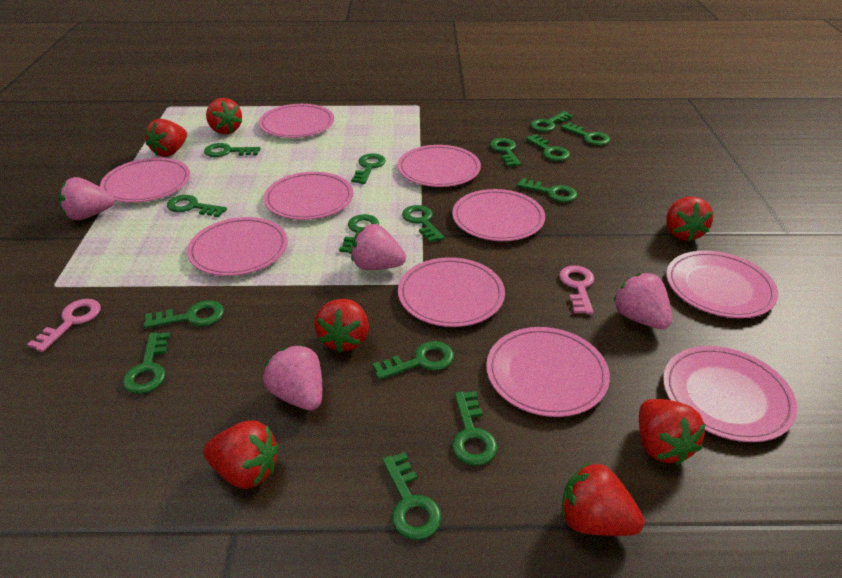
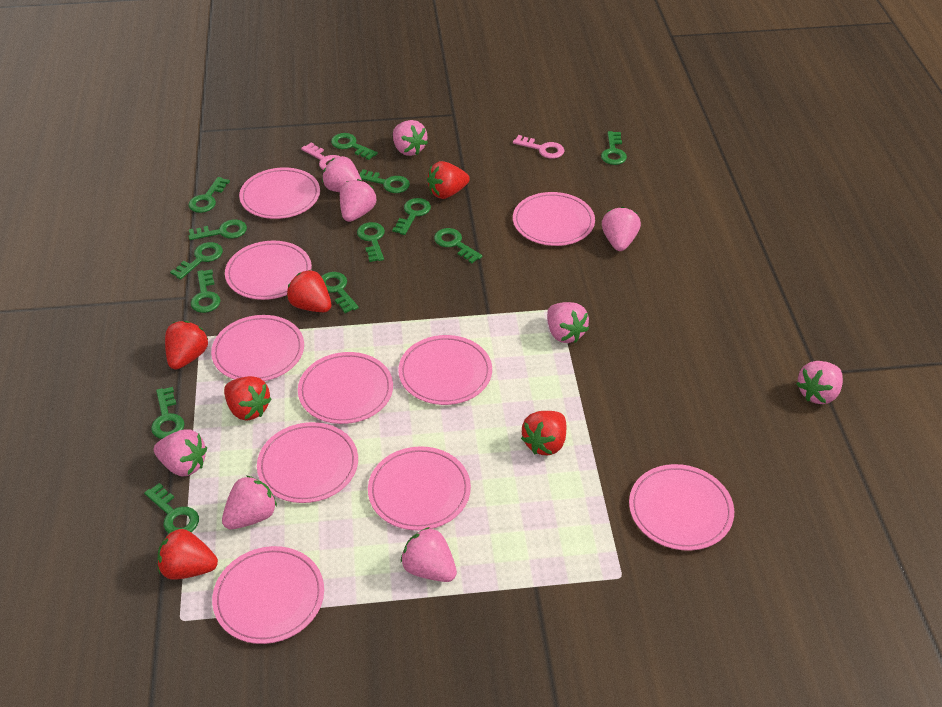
green key: [123,332,170,394] [143,300,224,329] [167,195,227,217] [204,143,261,157] [339,214,379,254] [351,153,386,184] [372,341,454,380] [382,452,442,540] [402,205,445,243] [452,391,497,465] [490,138,521,167] [517,178,577,202] [526,134,570,161] [530,111,573,132] [561,122,610,146] = 15 -> [144,483,199,533] [151,387,184,439] [170,242,223,280] [188,177,230,213] [188,219,247,240] [191,270,220,313] [321,272,359,313] [331,133,378,160] [357,222,385,262] [359,169,410,193] [392,198,431,235] [434,228,483,263] [601,131,627,165] = 13
pink strawberry: [58,177,115,220] [263,345,322,410] [351,224,406,270] [613,273,672,329] = 4 -> [154,429,207,476] [222,476,277,529] [322,156,362,192] [340,179,376,222] [393,120,428,156] [401,527,457,582] [547,302,589,343] [602,207,641,251] [797,361,843,404] = 9
red strawberry: [145,119,187,157] [203,421,279,489] [206,98,242,134] [314,299,369,353] [561,462,644,536] [639,399,706,465] [666,196,713,241] = 7 -> [158,529,218,580] [165,321,209,370] [224,376,272,420] [287,270,331,312] [427,161,470,199] [521,411,567,455] = 6

